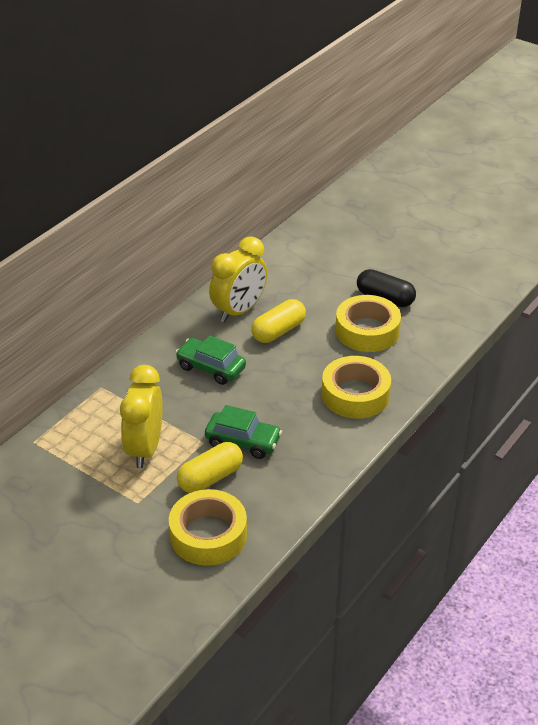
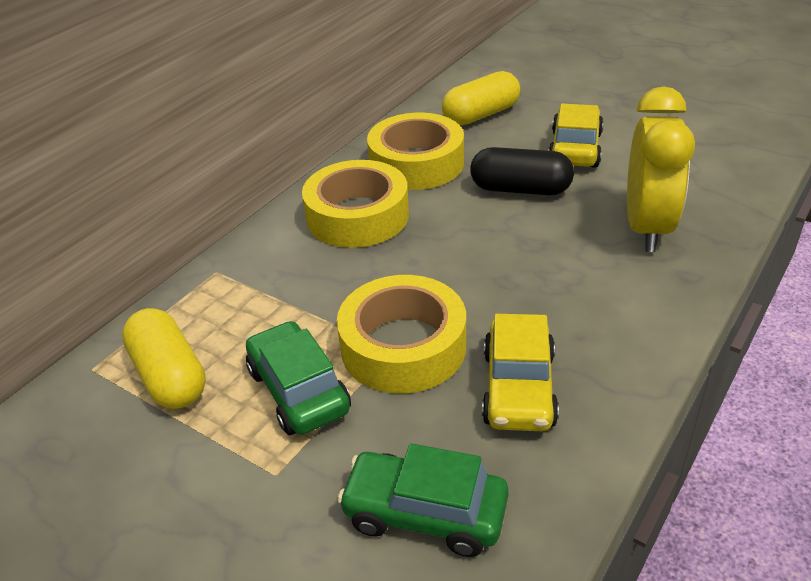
yellow car: none = 0 -> [482,314,559,431] [548,104,604,168] = 2
yellow clock: [120,365,163,468] [209,236,267,322] = 2 -> [627,86,695,252] = 1

